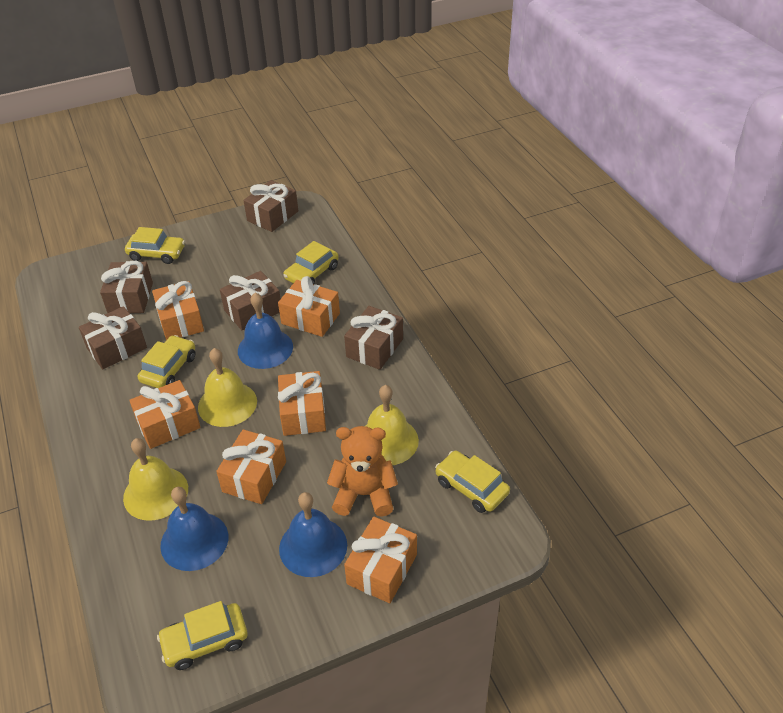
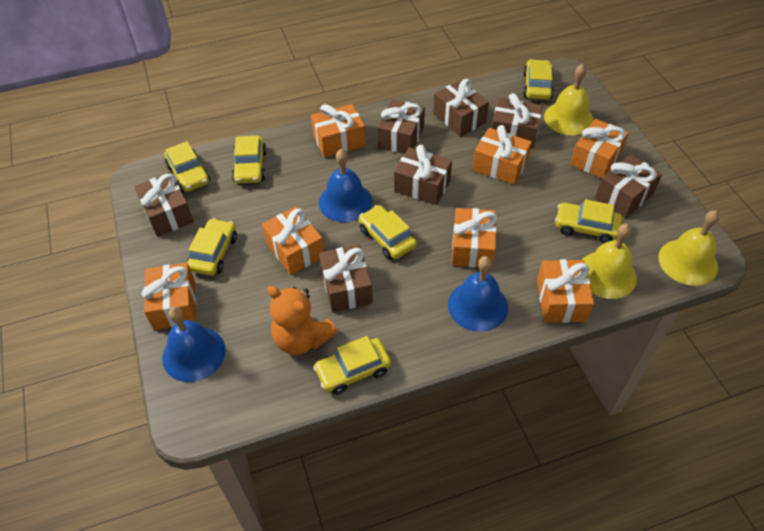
brown gift: [79,306,147,369] [100,261,153,313] [220,271,281,330] [243,180,298,232] [344,306,403,370] = 5 -> [134,172,194,237] [319,245,373,312] [377,99,425,154] [394,144,452,205] [433,79,489,137] [492,93,543,149] [595,154,662,218] = 7
orange gift: [129,380,200,449] [152,281,204,340] [216,429,286,504] [278,276,340,337] [278,371,326,436] [344,517,417,603] = 6 -> [142,263,196,330] [262,207,324,275] [311,104,365,157] [452,208,497,268] [472,125,532,185] [537,259,594,323] [570,119,629,178] = 7
yellow car: [125,227,185,264] [138,335,196,388] [157,601,248,670] [283,241,339,284] [435,451,510,513] = 5 -> [164,141,210,192] [187,218,237,276] [232,135,267,184] [313,336,391,395] [359,205,417,259] [523,59,554,100] [555,199,622,243] = 7

